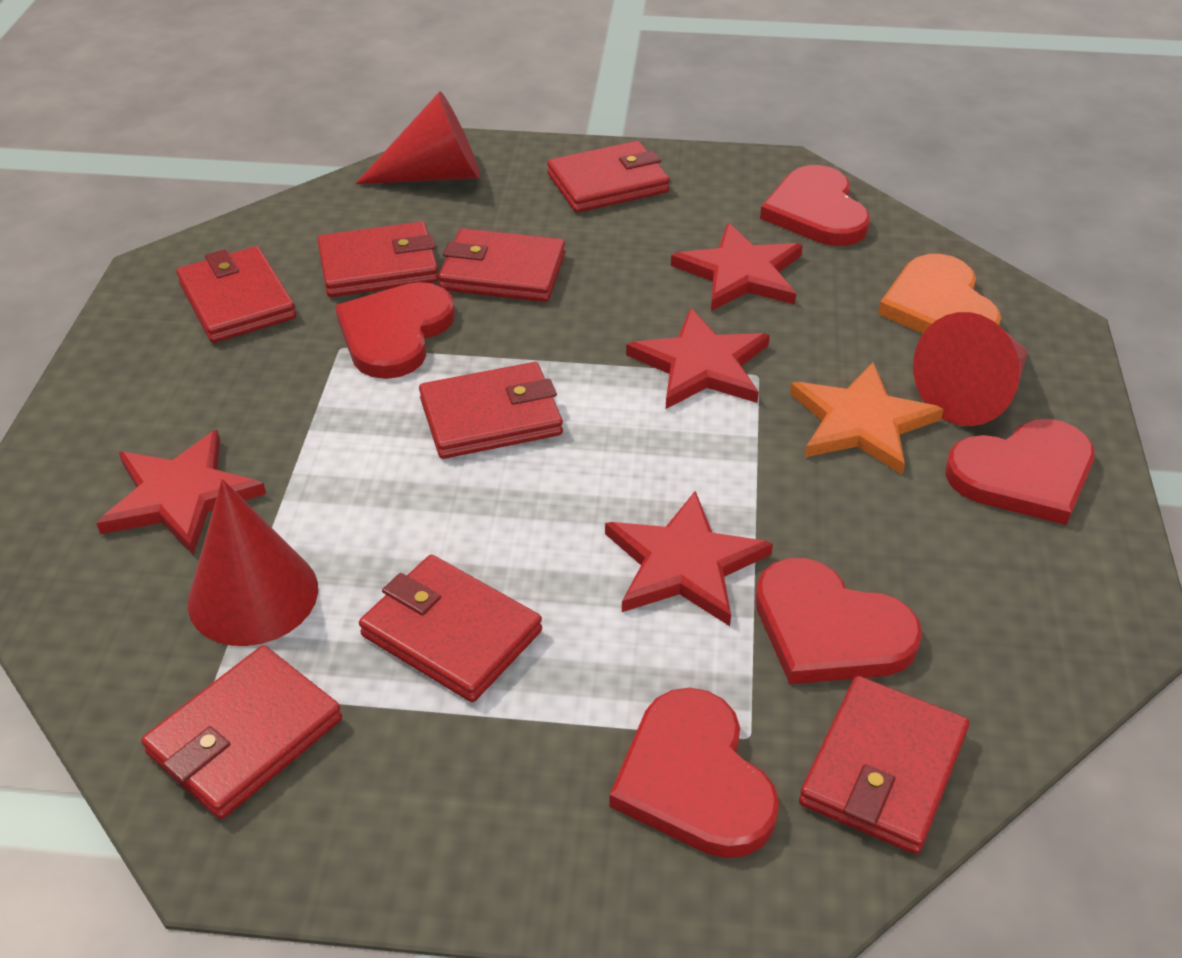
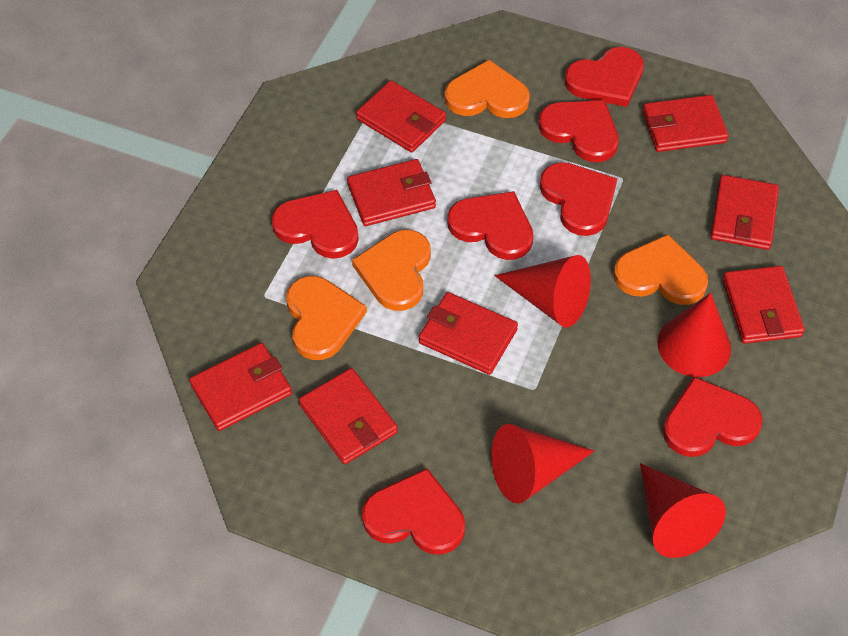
orange heart: [878,254,1001,334] = 1 -> [286,276,367,360] [352,230,431,311] [444,60,530,118] [614,234,708,305] = 4
orange star: [790,362,944,475] = 1 -> none = 0
red cone: [188,479,318,646] [355,91,480,184] [913,312,1028,426] = 3 -> [491,424,594,504] [494,255,591,327] [640,463,726,558] [657,293,731,377] = 4
red heart: [335,282,455,379] [609,688,779,858] [755,558,922,684] [760,165,870,246] [945,419,1094,525] = 5 -> [271,190,359,259] [362,468,465,554] [447,191,533,260] [538,100,619,162] [540,162,617,236] [564,47,644,107] [663,377,763,457] = 7
red star: [96,430,266,555] [605,491,773,626] [626,308,770,409] [671,223,803,311] = 4 -> none = 0

